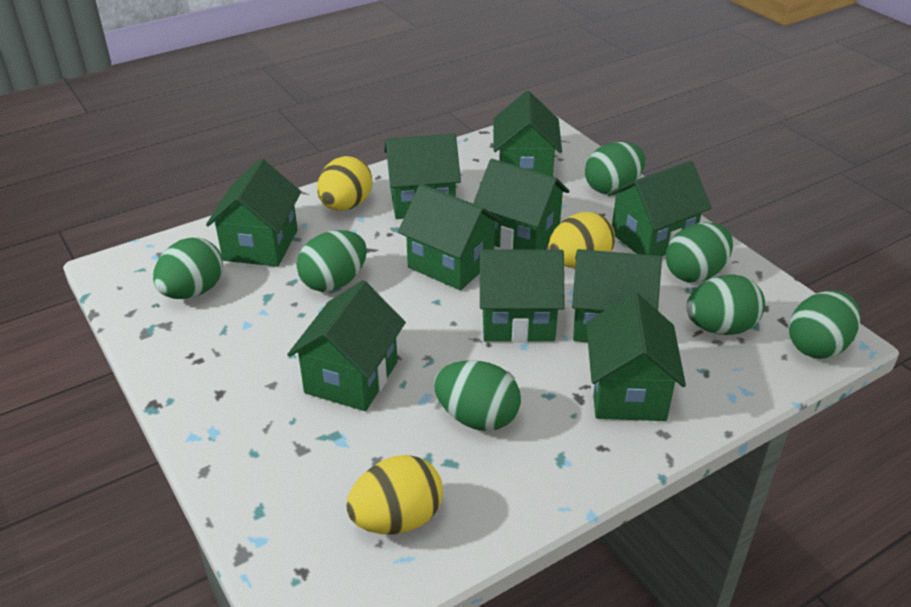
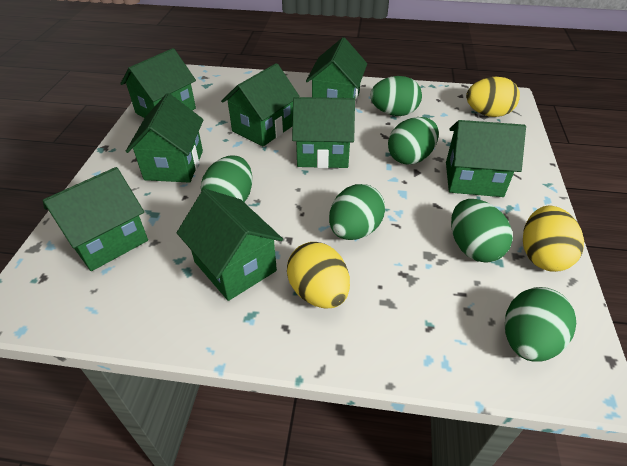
green egg: [153,237,223,299] [297,230,367,292] [434,361,521,431] [585,142,645,194] [666,222,733,283] [686,275,765,335] [789,290,860,359] = 7 -> [201,155,252,202] [329,184,385,240] [370,76,422,116] [388,117,439,165] [451,199,513,262] [505,287,576,361] = 6
green house: [206,159,301,267] [287,280,406,411] [384,134,461,219] [398,184,503,290] [473,159,570,250] [478,250,565,343] [494,91,562,176] [572,249,662,342] [586,292,686,421] [608,161,712,256] = 10 -> [43,167,148,271] [120,48,196,118] [126,93,204,183] [177,189,283,301] [221,63,300,146] [292,97,355,168] [306,37,367,106] [446,120,526,197] = 8

